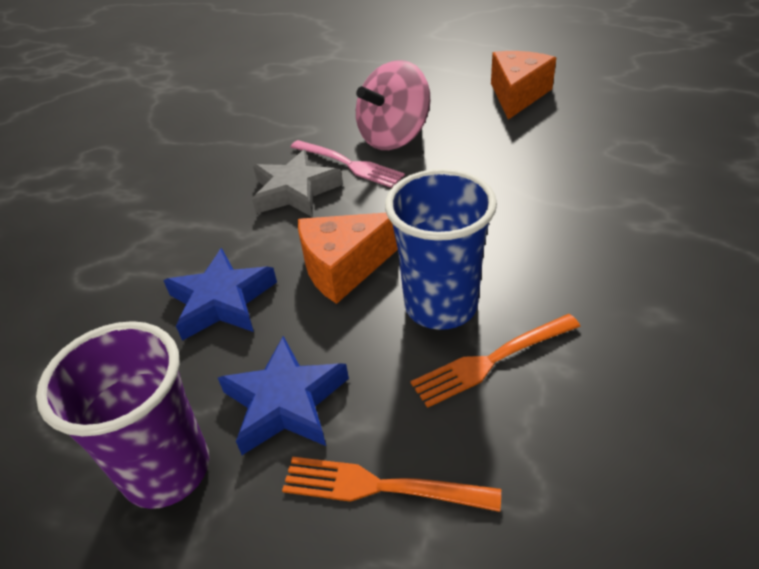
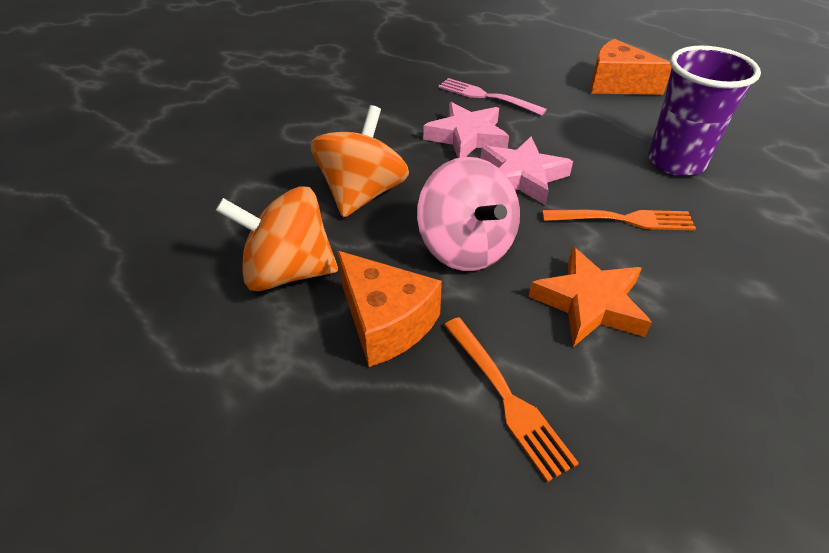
blue cup: [385,169,497,330] = 1 -> none = 0
blue star: [163,248,277,341] [218,336,349,455] = 2 -> none = 0
grey star: [252,149,343,217] = 1 -> none = 0
orange spinning top: none = 0 -> [216,186,338,291] [310,105,409,218] = 2
orange star: none = 0 -> [529,246,652,347] = 1
pink star: none = 0 -> [423,102,509,158] [481,136,573,205] = 2

